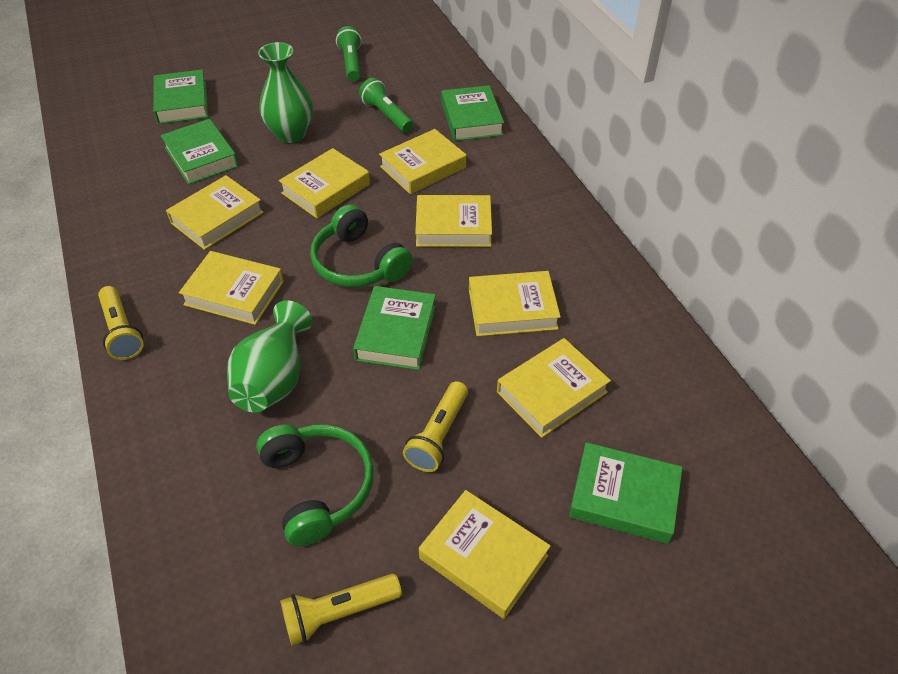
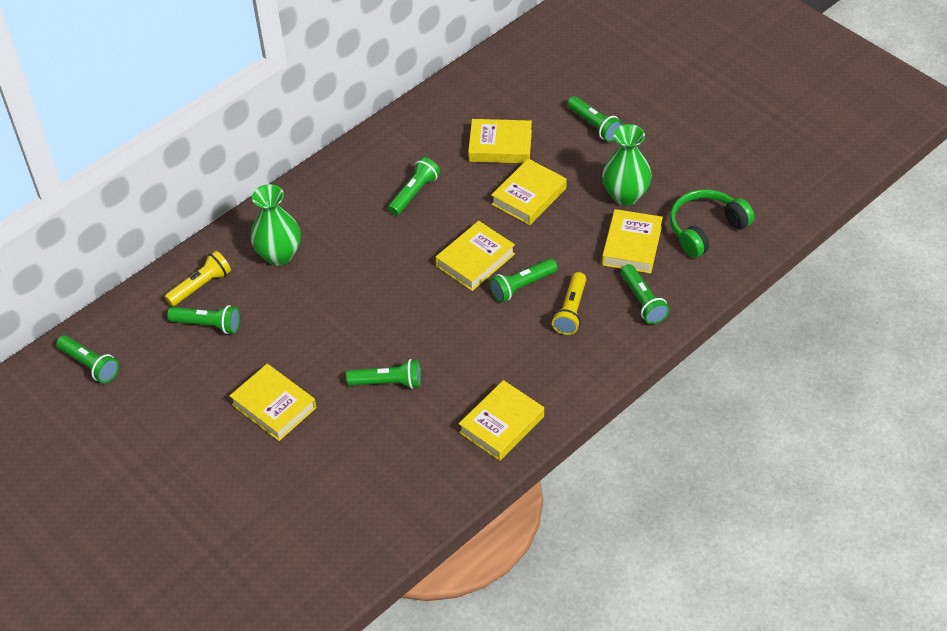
green book: [153,69,209,124] [160,119,239,185] [353,286,436,370] [441,85,504,141] [569,442,683,544] = 5 -> none = 0
green flashlight: [336,26,362,81] [359,78,414,133] = 2 -> [56,335,119,383] [167,305,240,334] [346,359,421,389] [388,157,440,216] [490,259,558,302] [567,96,623,142] [621,264,669,324] = 7
green headphones: [256,424,374,546] [310,204,413,287] = 2 -> [670,189,754,258] = 1
yellow book: [166,175,264,250] [179,251,284,325] [279,148,370,218] [379,129,466,194] [415,195,492,247] [419,490,551,619] [469,271,561,336] [497,338,611,438] = 8 -> [230,364,316,441] [436,221,515,291] [459,380,544,461] [468,119,532,163] [491,159,566,225] [602,209,663,274] = 6
yellow flashlight: [98,286,144,360] [280,574,402,646] [403,381,468,472] = 3 -> [165,251,231,306] [552,272,586,335] = 2

